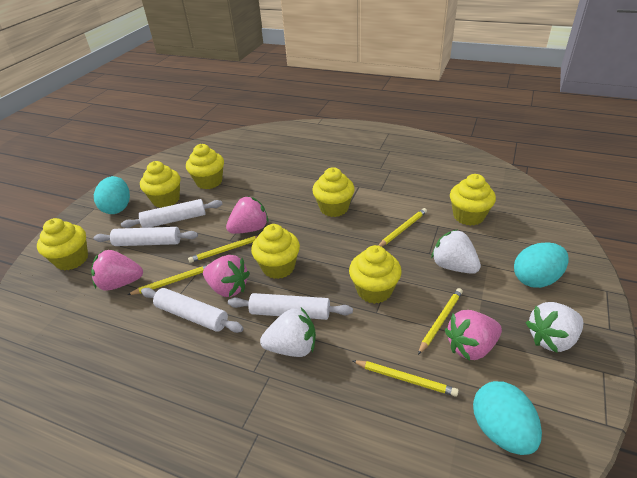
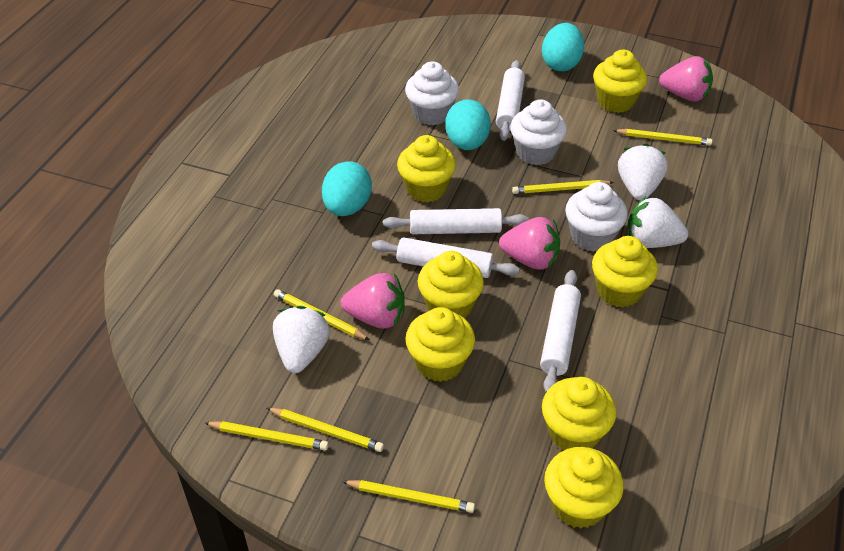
pink strawberry: [91,250,143,291] [203,255,250,297] [226,196,269,234] [445,310,502,361] = 4 -> [341,273,404,329] [499,217,560,270] [659,56,713,101] = 3
white cupcake: none = 0 -> [405,62,459,126] [510,100,567,165] [565,182,628,251] = 3
yellow pencil: [127,264,209,295] [188,235,259,263] [353,360,459,397] [378,208,427,247] [418,288,463,355] = 5 -> [204,421,329,451] [267,408,384,452] [274,289,370,340] [342,480,475,513] [512,180,614,194] [613,129,712,146] = 6

